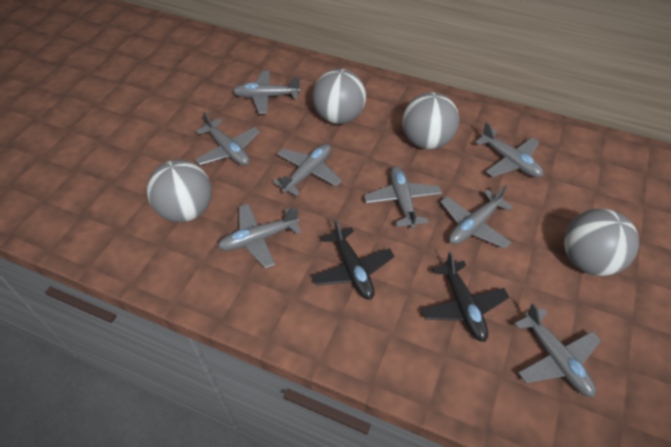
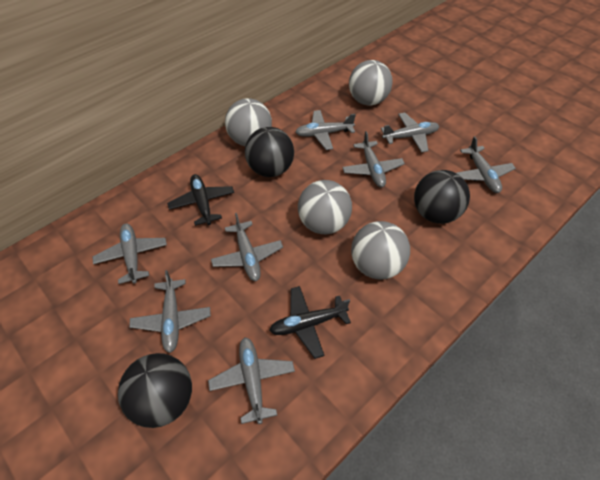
black ball: none = 0 -> [118,353,192,428] [245,127,294,177] [414,170,470,224] = 3

